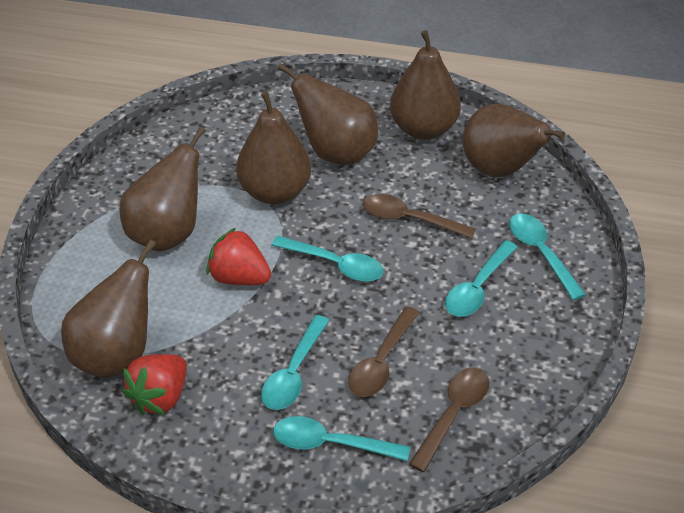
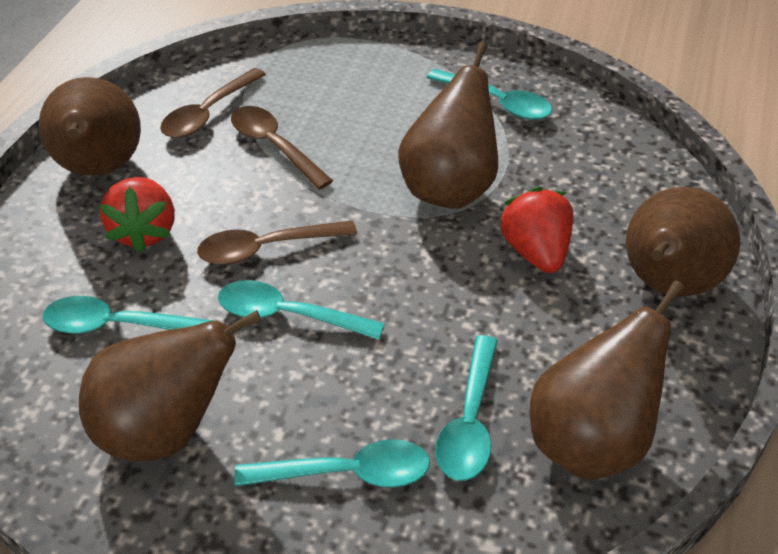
brown pear: [61,240,156,378] [119,127,206,252] [236,92,311,204] [278,63,378,165] [390,30,461,140] [463,104,565,177] = 6 -> [39,77,141,176] [79,310,262,461] [398,42,498,209] [530,281,684,480] [626,187,740,296] = 5

